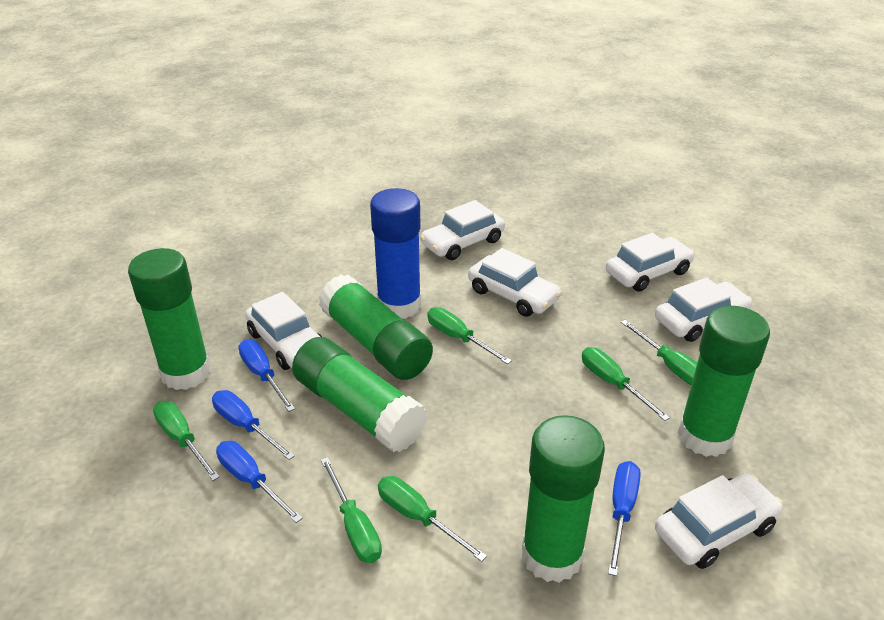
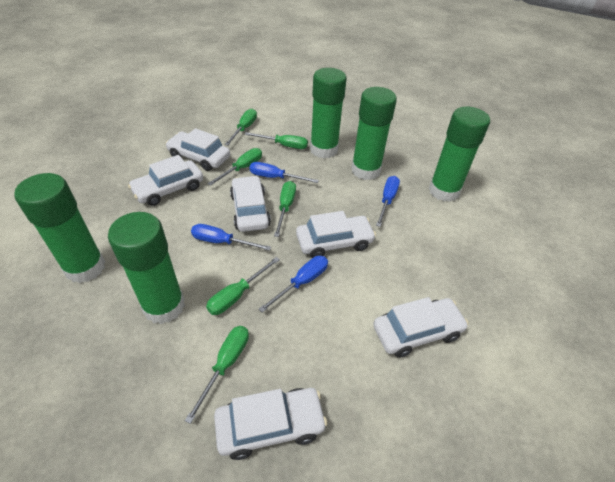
blue glue stick: [370,188,421,319] = 1 -> none = 0

